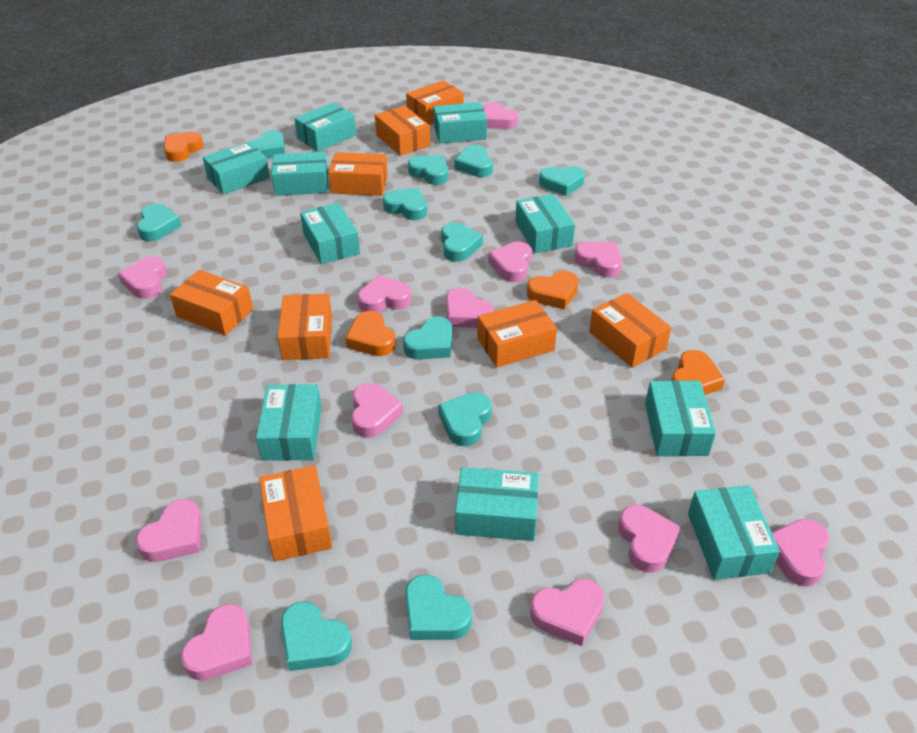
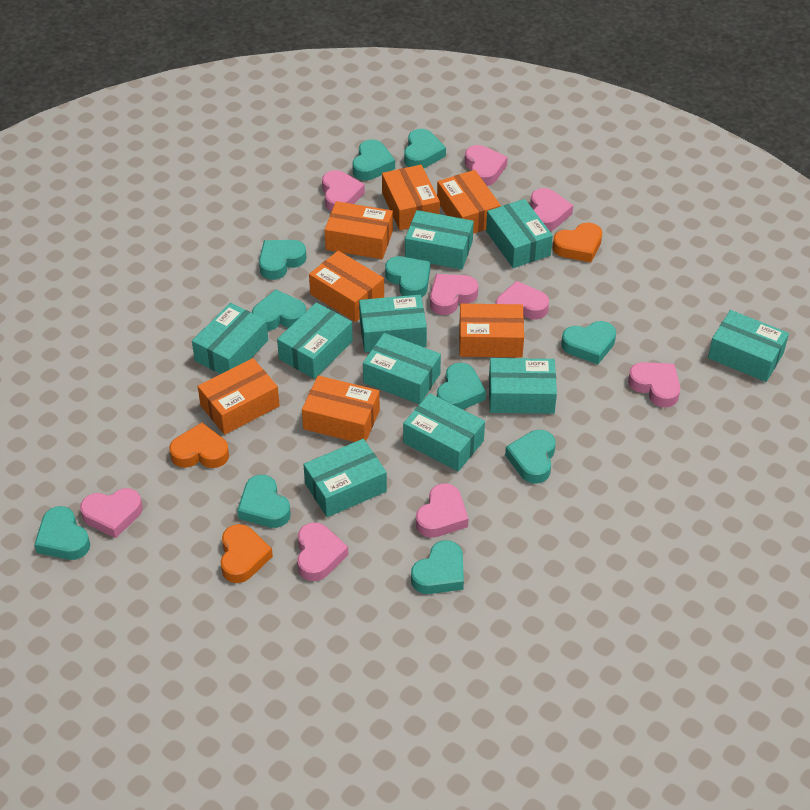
orange box: [170,270,253,336] [259,465,332,562] [278,294,332,360] [328,152,388,196] [375,106,430,156] [406,80,463,125] [477,300,557,368] [589,293,671,368] = 8 -> [198,358,280,435] [302,376,380,442] [309,251,384,322] [325,201,393,259] [382,165,440,230] [437,170,501,234] [459,304,524,358] = 7
orange heart: [164,132,204,162] [345,311,396,356] [527,271,579,309] [671,350,725,395] = 4 -> [169,423,229,468] [220,524,273,583] [553,222,602,263] = 3
pink heart: [118,256,167,299] [136,499,202,562] [181,604,252,681] [351,383,403,438] [358,275,412,313] [446,288,494,328] [482,102,518,129] [488,242,532,282] [530,579,604,646] [574,241,622,278] [618,505,681,572] [772,519,829,587] = 12 -> [80,488,143,538] [297,522,348,581] [322,170,365,212] [416,483,468,538] [430,274,478,315] [465,145,508,186] [496,281,549,319] [530,188,573,231] [628,362,680,408] = 9

